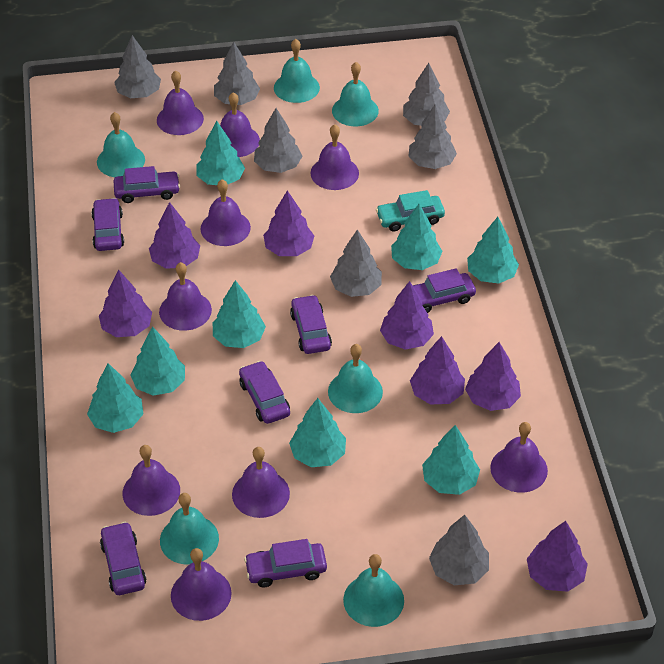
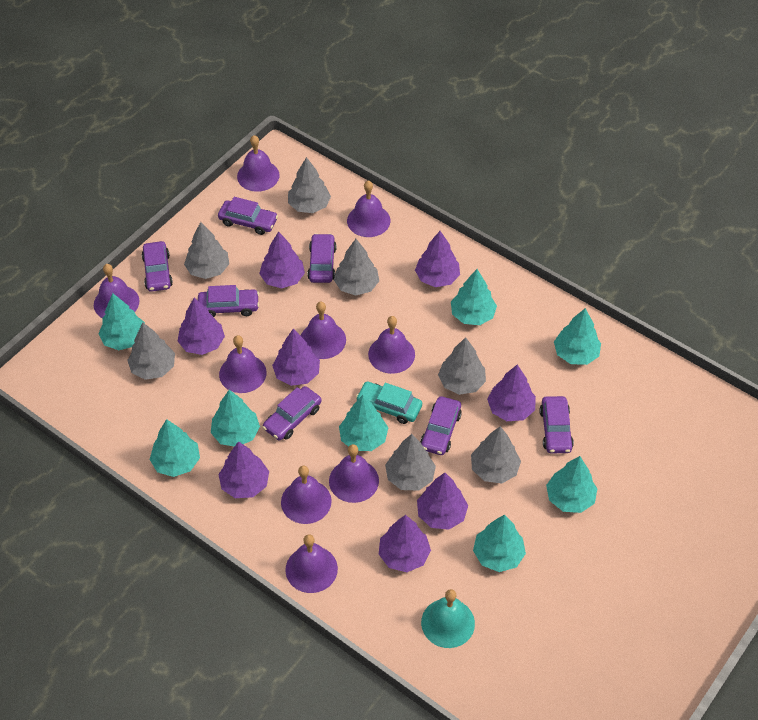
purple tree: [99,270,152,337] [149,202,200,269] [263,190,314,256] [380,281,434,350] [410,336,465,404] [465,342,521,411] [527,521,588,592] = 7 -> [178,298,225,355] [218,441,269,498] [259,231,305,288] [272,329,320,386] [379,515,431,572] [415,231,460,287] [417,473,468,530] [487,365,536,421] = 8
turquoise bell: [97,112,145,177] [160,493,219,565] [274,39,320,103] [328,344,383,413] [332,62,379,126] [343,554,404,627] = 6 -> [421,589,475,648] = 1

